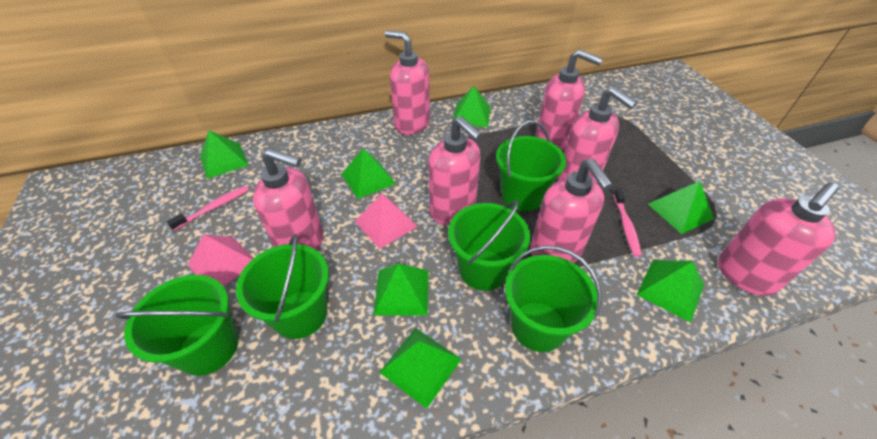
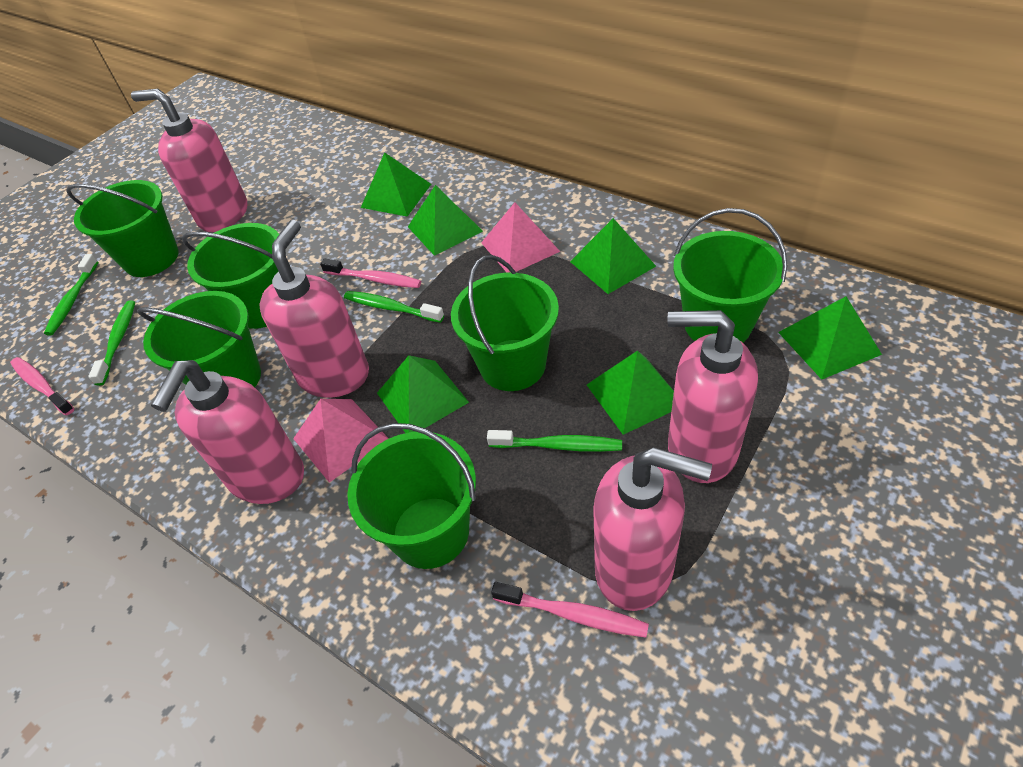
green bucket: [116,275,238,376] [236,234,329,339] [448,200,530,291] [496,120,566,211] [505,245,602,352] = 5 -> [66,180,179,277] [137,291,261,387] [182,223,279,329] [347,423,476,569] [451,255,559,391] [673,208,787,343] = 6
green pyramid: [200,130,249,179] [342,148,396,199] [374,263,428,315] [379,328,461,409] [453,86,490,127] [636,260,704,323] [648,181,714,234] = 7 -> [361,152,431,217] [377,355,469,433] [408,185,483,256] [570,218,656,294] [587,351,674,435] [778,296,882,379] = 6
green toothbrush: none = 0 -> [44,254,98,336] [88,300,135,386] [344,291,444,323] [487,430,622,452] = 4
pink soap dispenser: [253,148,324,250] [385,30,430,135] [428,116,482,225] [530,159,613,263] [535,49,603,151] [557,87,637,184] [718,182,839,296] = 7 -> [131,89,247,232] [151,360,304,504] [260,220,369,398] [593,447,712,611] [667,310,758,483] = 5
pink toothbrush: [167,186,249,231] [613,188,642,257] = 2 -> [10,357,74,415] [320,259,421,288] [491,582,649,638] = 3

